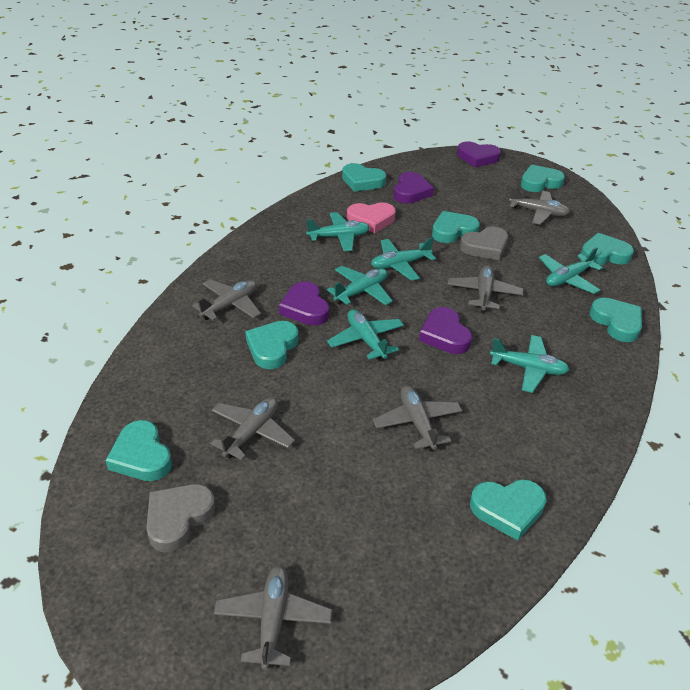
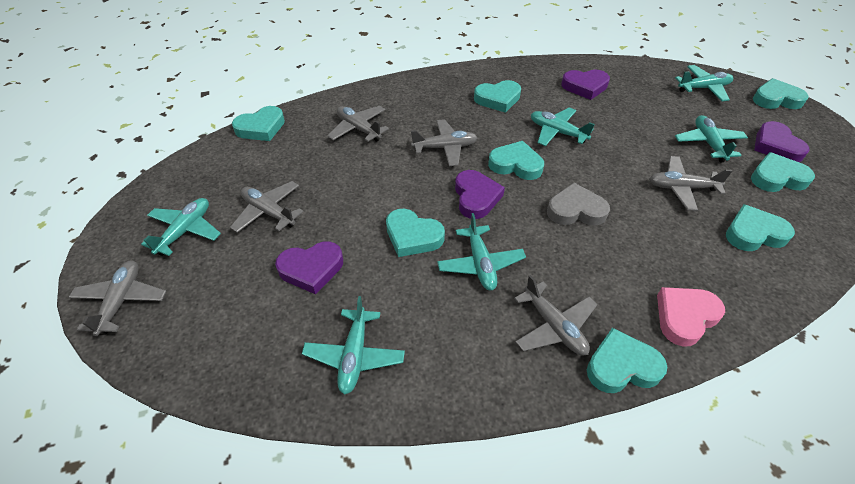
grey heart: [146,484,216,552] [460,227,508,260] = 2 -> [547,183,610,226] = 1

